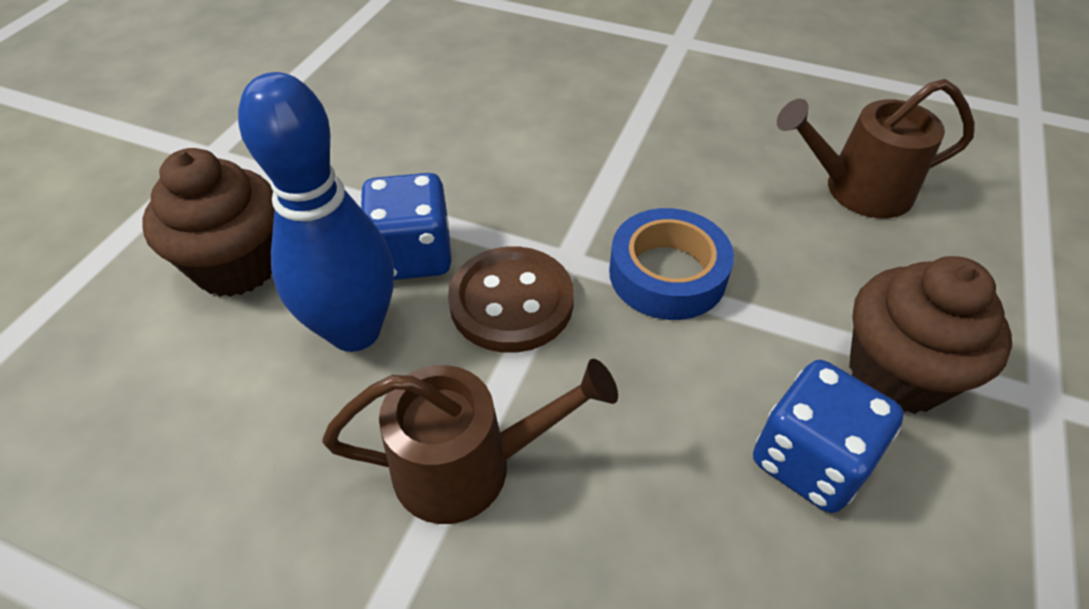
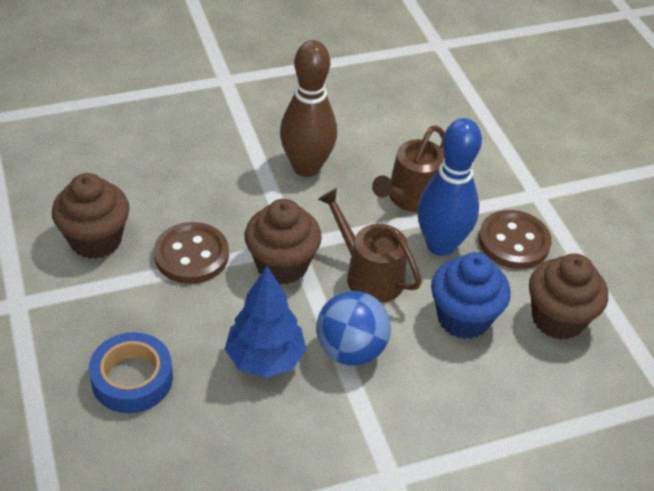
blue ball: none = 0 -> [316,291,391,366] = 1
blue cupcake: none = 0 -> [431,252,511,339] = 1
blue dice: [360,173,451,280] [753,360,904,513] = 2 -> none = 0
blue tree: none = 0 -> [225,266,306,378] = 1
brown bowling pin: none = 0 -> [280,40,337,177] = 1
brown button: [448,246,574,353] = 1 -> [154,222,229,284] [479,210,552,269] = 2
brown cupcake: [142,148,275,297] [849,256,1012,414] = 2 -> [52,173,130,259] [245,199,322,285] [529,253,608,340] = 3

